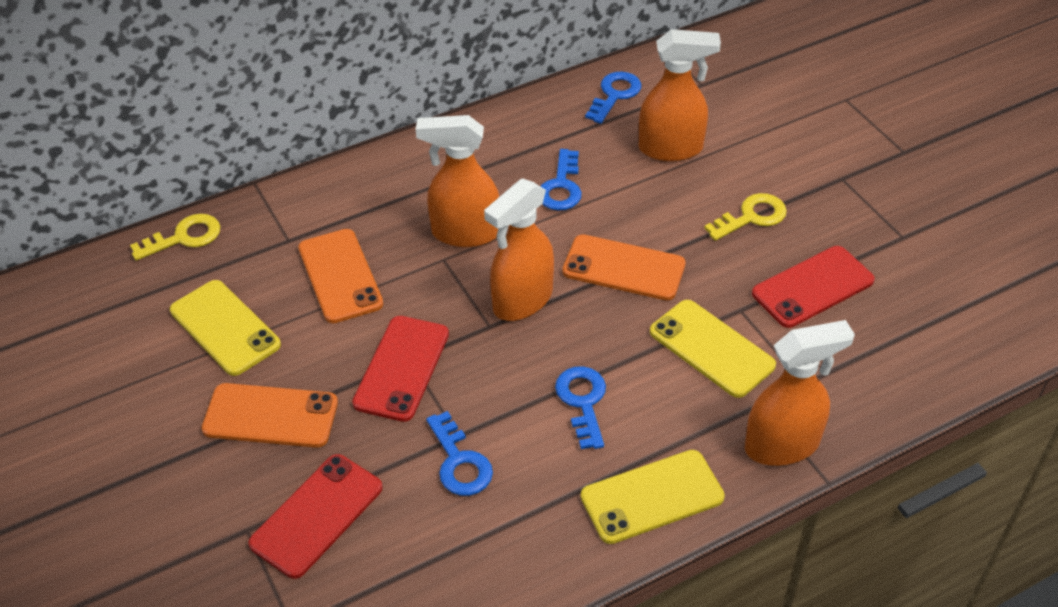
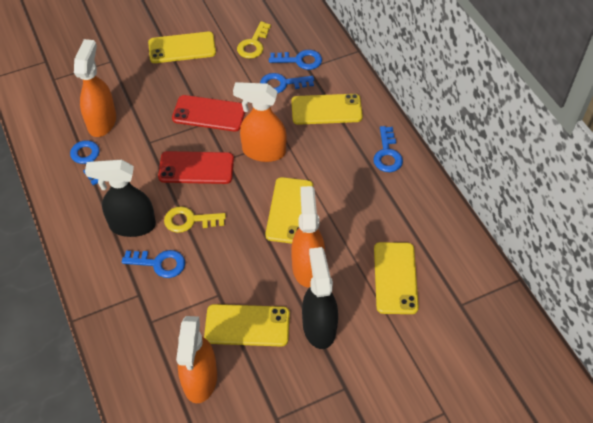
black spray bottle: none = 0 -> [85,160,156,237] [302,247,338,349] = 2
blue key: [426,411,493,496] [540,149,582,210] [555,366,606,449] [585,72,641,124] = 4 -> [70,140,105,185] [122,250,185,278] [260,73,314,94] [269,50,322,70] [373,126,403,172] = 5
orange phone: [201,383,338,448] [298,229,383,323] [562,234,686,300] = 3 -> none = 0
red phone: [248,454,383,579] [352,316,449,422] [752,246,875,328] = 3 -> [158,151,234,184] [172,95,245,132] = 2
yellow phone: [170,280,281,376] [581,450,725,544] [650,300,776,398] = 3 -> [148,32,216,63] [204,304,290,347] [265,177,313,244] [291,94,363,125] [374,242,419,314] = 5

